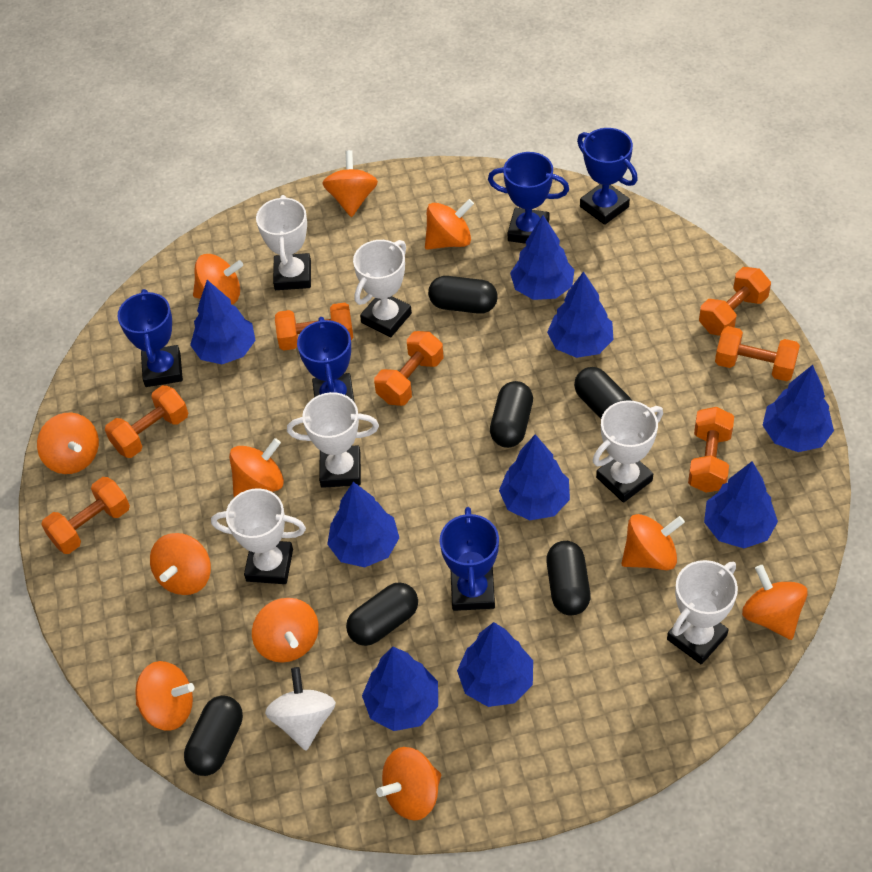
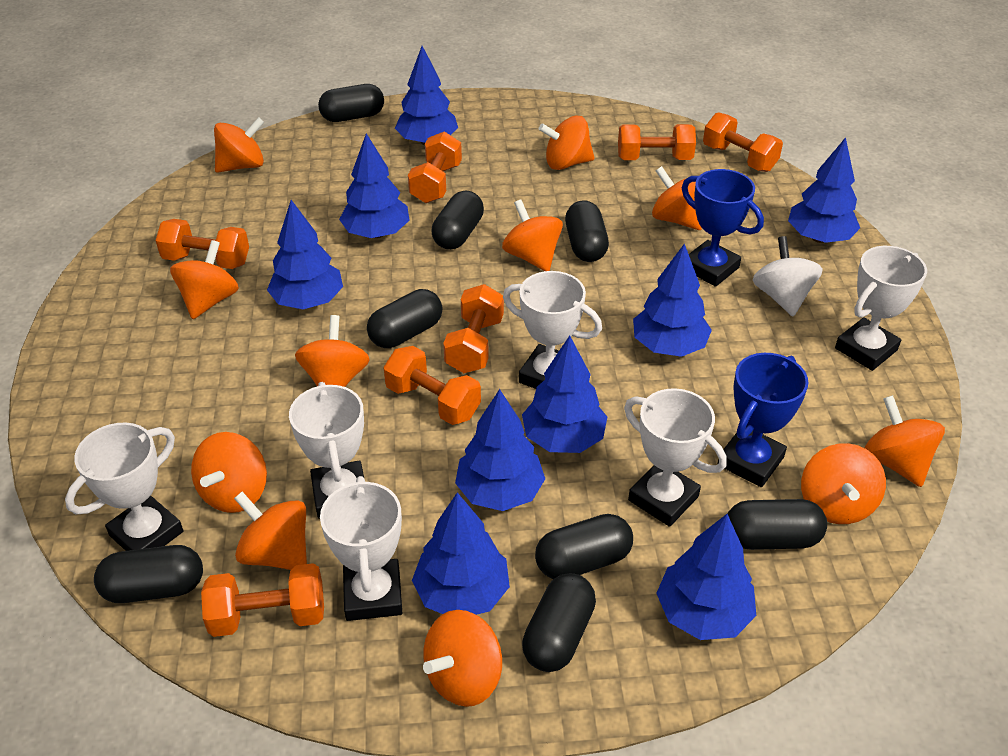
black capsule: [184,696,243,776] [346,582,418,646] [428,276,498,314] [490,381,533,448] [546,541,591,615] [574,367,632,419] = 6 -> [94,545,203,603] [318,84,384,122] [367,289,443,348] [431,190,484,250] [522,573,596,672] [535,514,633,579] [565,200,609,262] [728,499,827,550] = 8
blue trophy: [117,289,183,387] [297,317,354,401] [440,507,499,611] [488,152,569,244] [577,128,638,225] = 5 -> [682,169,764,287] [718,353,809,487] = 2

